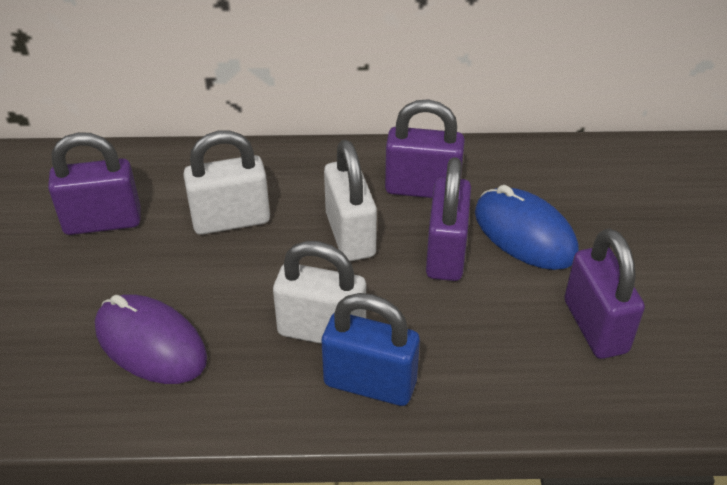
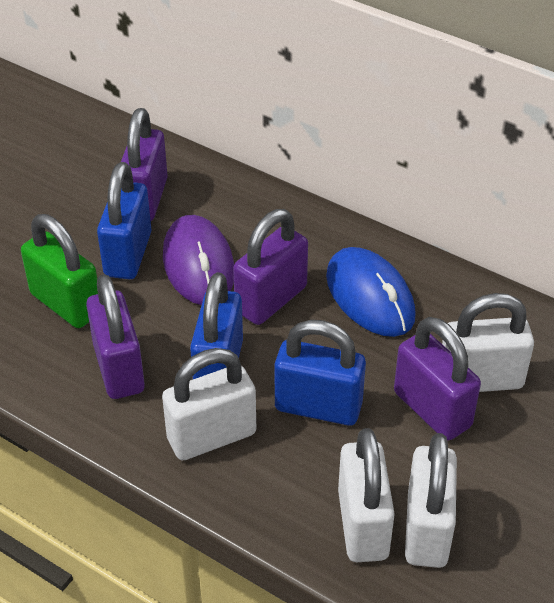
blue padlock: [321,293,420,406] = 1 -> [97,162,152,279] [190,272,243,379] [275,320,366,426] = 3
green padlock: none = 0 -> [21,214,98,328] = 1
white padlock: [183,131,270,235] [273,241,366,344] [324,140,377,261] = 3 -> [162,348,256,461] [338,428,395,562] [405,433,457,568] [442,293,534,392] = 4

